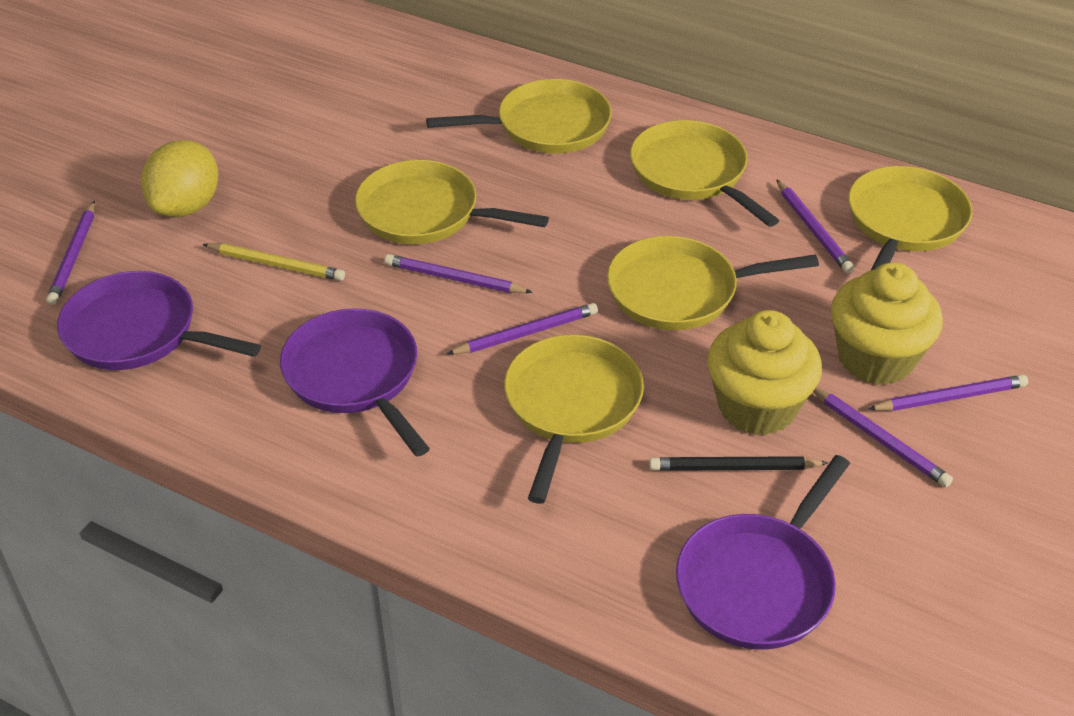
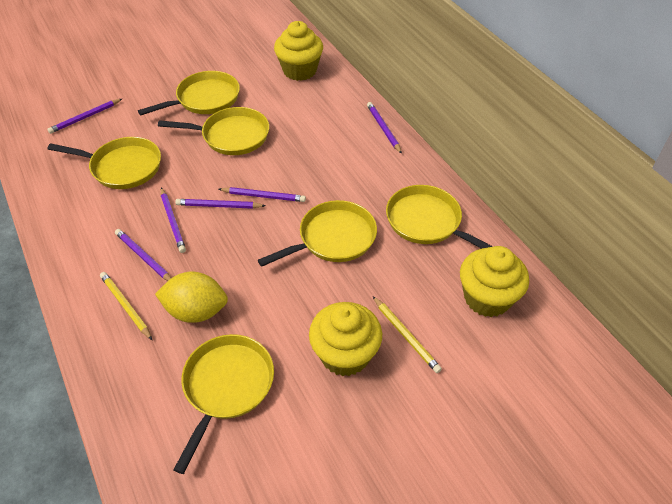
black pencil: [649,456,828,471] = 1 -> none = 0
purple pan: [57,271,261,370] [280,308,430,457] [676,455,850,650] = 3 -> none = 0
yellow cupcake: [707,310,822,435] [831,262,943,385] = 2 -> [274,21,323,81] [309,302,382,376] [460,246,529,317] = 3
yellow pencil: [202,243,345,281] = 1 -> [100,272,152,340] [373,296,442,373] = 2

